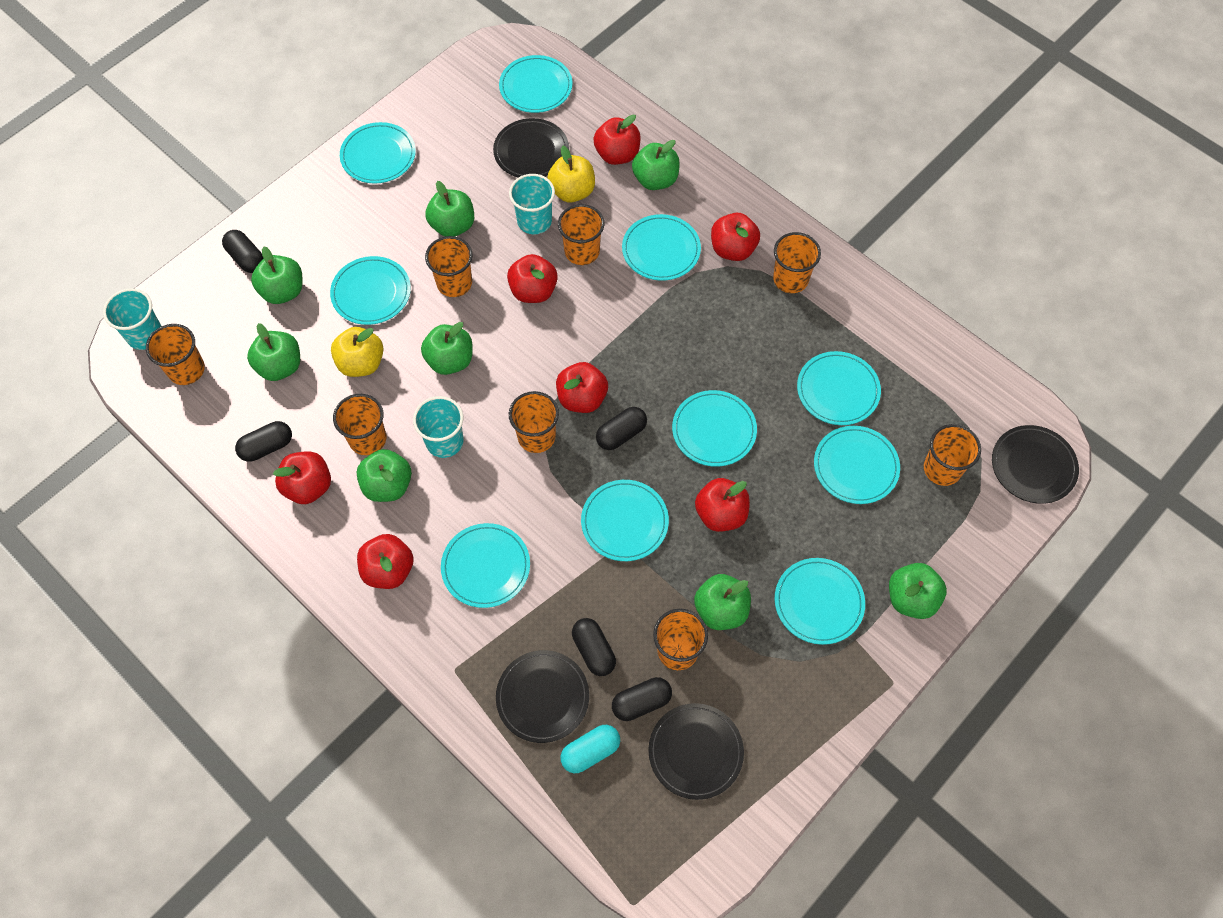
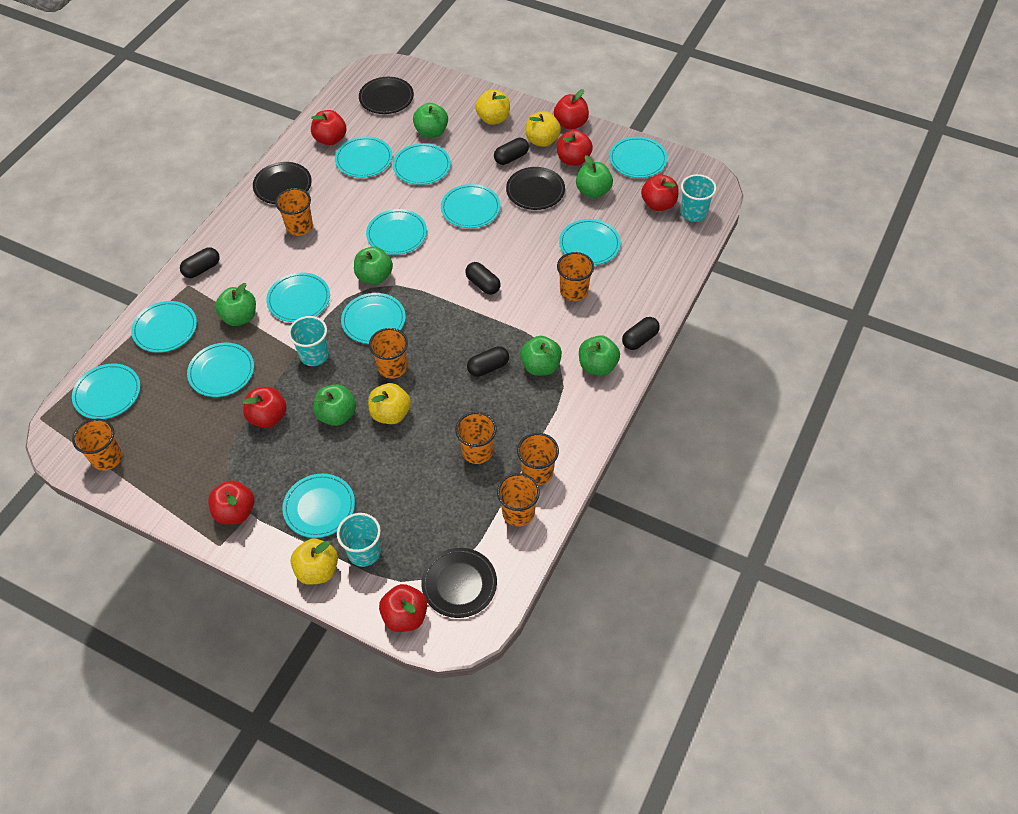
green apple: [247,323,300,381] [251,247,302,304] [357,449,412,502] [421,322,473,375] [425,181,474,236] [632,140,680,190] [694,574,751,630] [889,563,947,619] = 8 -> [215,283,256,326] [313,384,356,426] [354,246,393,285] [413,103,448,138] [520,336,562,376] [576,155,613,198] [579,335,620,376] = 7
orange cup: [146,324,205,385] [333,394,386,455] [425,236,473,297] [509,391,559,453] [558,204,604,265] [653,609,708,670] [773,232,821,293] [924,424,981,486] = 8 -> [72,418,123,471] [275,188,313,236] [369,328,408,379] [455,412,497,464] [497,473,540,526] [517,433,559,485] [557,252,594,301] = 7
turquoise capsule: [560,725,620,773] = 1 -> none = 0
turquoise plate: [330,256,411,325] [340,122,416,184] [441,523,530,608] [499,55,572,113] [581,480,669,561] [622,214,701,281] [672,390,757,467] [775,558,865,645] [797,351,881,425] [814,426,900,504] = 10 -> [72,364,140,419] [131,301,197,353] [187,343,254,397] [266,272,330,322] [282,474,355,538] [335,136,392,178] [341,293,406,344] [366,209,427,255] [393,143,451,185] [441,184,501,228] [559,219,621,265] [609,137,667,178] = 12
yellow apple: [331,327,384,377] [547,146,595,202] = 2 -> [291,538,338,585] [368,383,411,424] [475,89,510,125] [526,111,561,147] = 4

